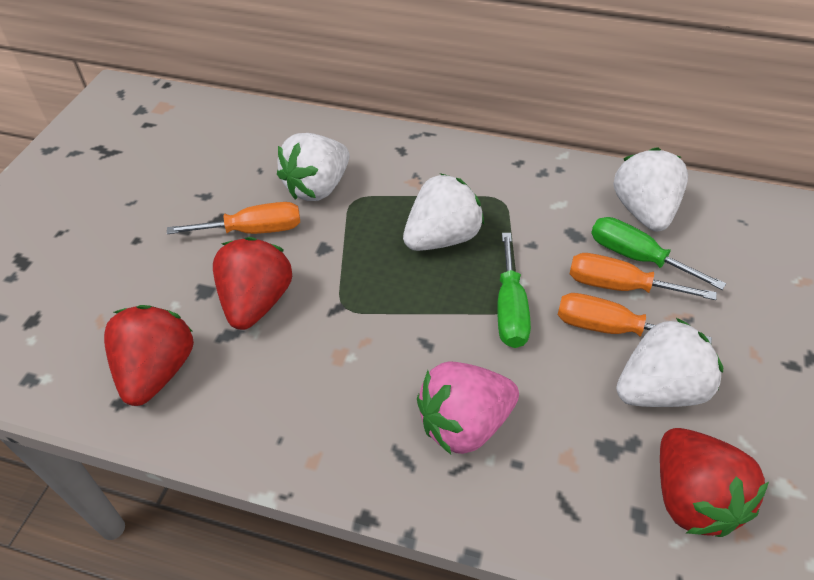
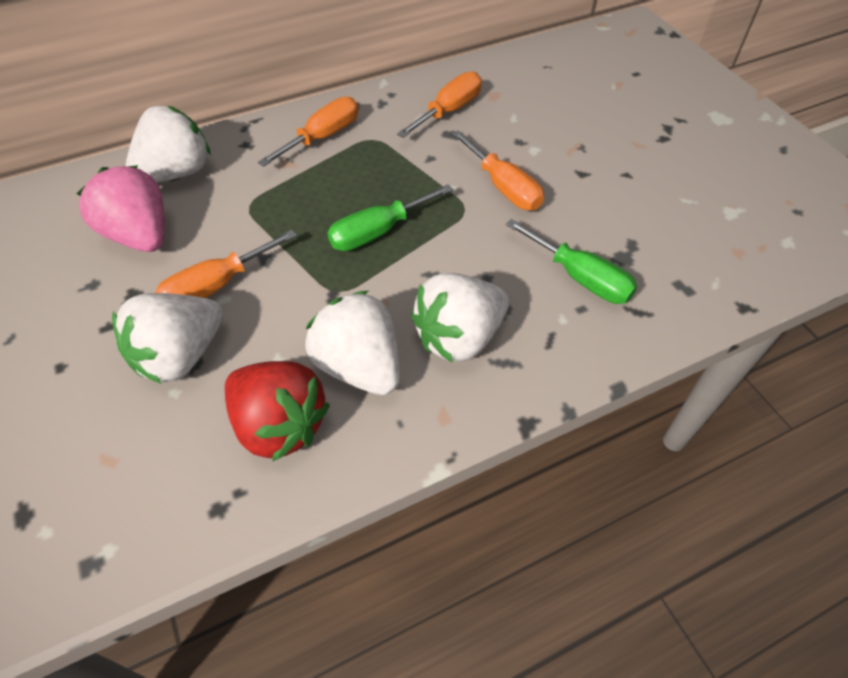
orange screwdriver: [167,202,300,234] [558,293,712,343] [570,253,717,300] = 3 -> [155,230,297,298] [258,97,358,167] [397,71,482,138] [452,130,544,210] = 4
red strawberry: [104,305,194,406] [213,237,292,330] [660,428,769,537] = 3 -> [225,361,330,461] = 1

